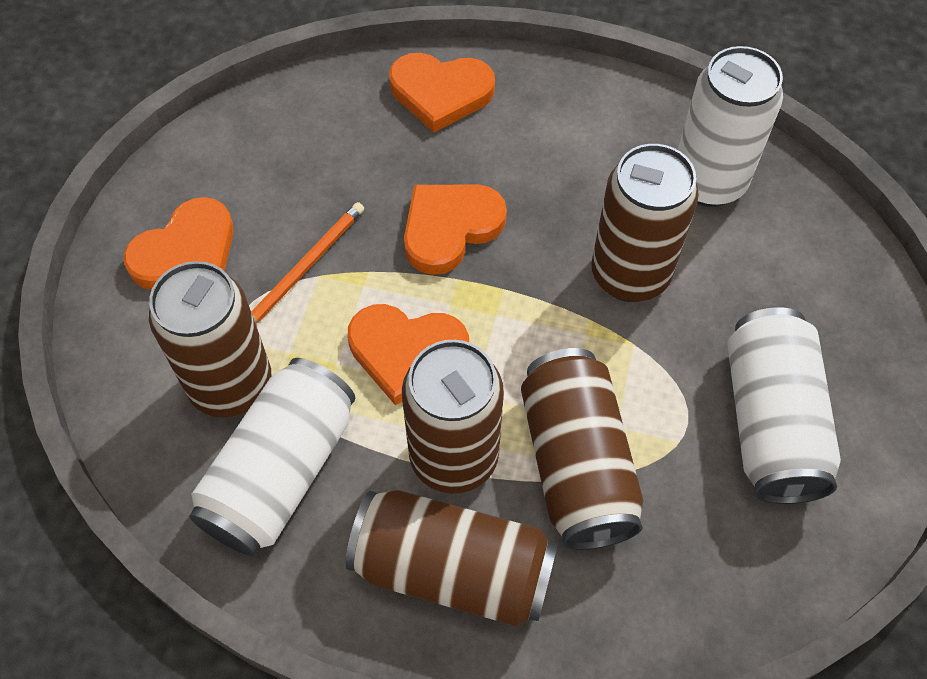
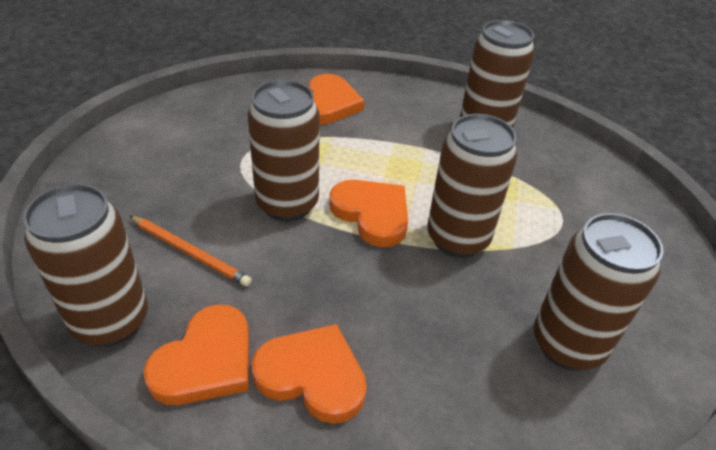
white can: [190,358,355,556] [678,46,783,207] [728,307,841,504] = 3 -> none = 0

